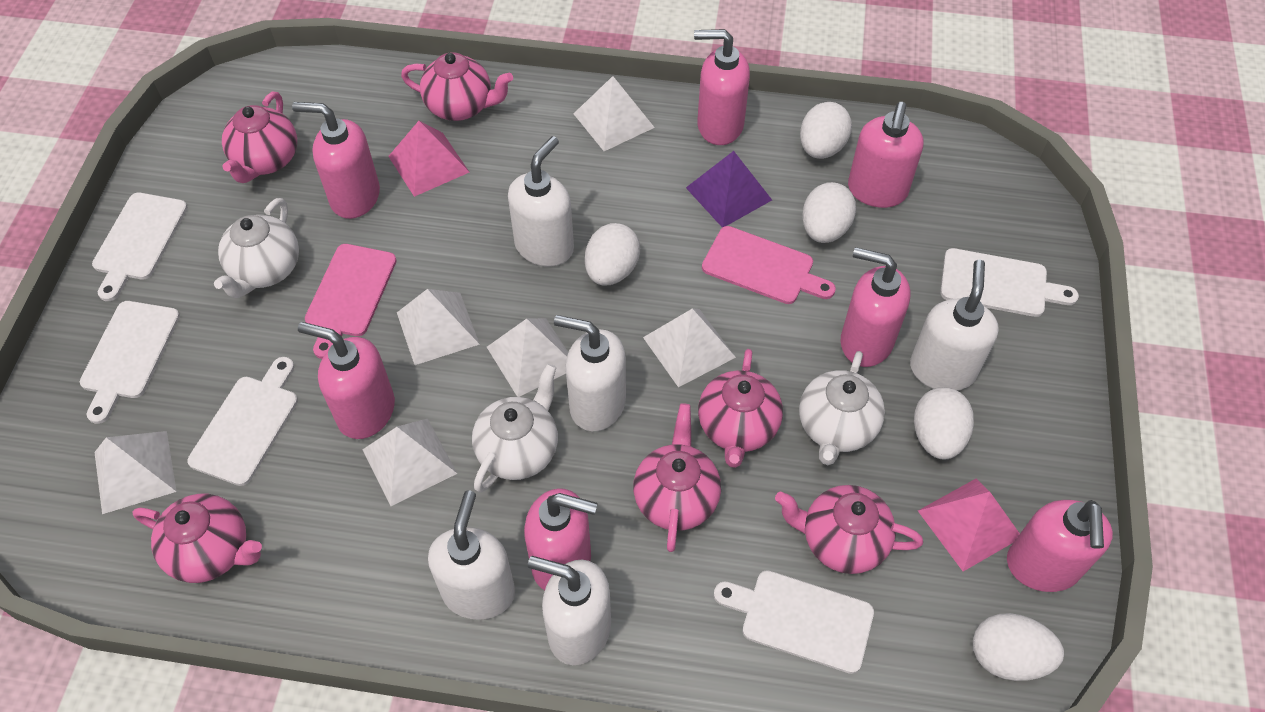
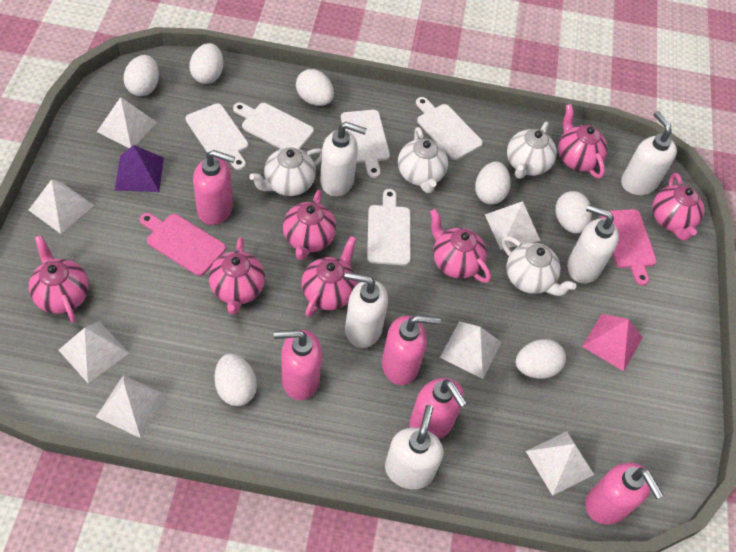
pink pyramid: [388,121,469,197] [918,479,1020,571] = 2 -> [582,314,643,371] = 1
pink soap dispenser: [292,102,380,219] [298,322,395,439] [524,488,597,590] [694,29,750,145] [841,247,910,367] [848,102,923,208] [1007,500,1113,592] = 7 -> [193,150,235,225] [274,330,322,400] [382,315,441,385] [409,378,467,439] [585,463,664,525] = 5
pink teapot: [133,494,262,583] [222,92,297,183] [401,52,513,121] [633,403,721,552] [698,349,783,468] [775,485,923,574] = 6 -> [29,235,89,323] [209,237,265,315] [283,190,336,260] [301,236,357,317] [430,209,491,283] [558,104,608,179] [652,173,705,241] = 7
white egg: [585,223,640,285] [800,102,852,159] [802,182,856,243] [914,387,974,459] [973,613,1064,681] = 5 -> [123,55,159,96] [189,43,223,84] [214,354,257,406] [296,69,334,106] [475,162,511,205] [516,339,566,379] [555,191,592,234] = 7
white pyramid: [94,431,177,514] [362,418,457,506] [397,289,480,365] [487,318,568,397] [573,76,655,151] [643,308,736,387] = 6 -> [29,179,94,234] [59,321,129,383] [96,375,167,438] [97,97,157,148] [440,321,501,379] [485,201,541,250] [526,431,594,496] = 7
white teapot: [214,198,299,298] [472,364,558,493] [799,351,885,465] = 3 -> [249,147,322,196] [398,127,448,193] [502,236,576,296] [507,122,557,179] = 4

